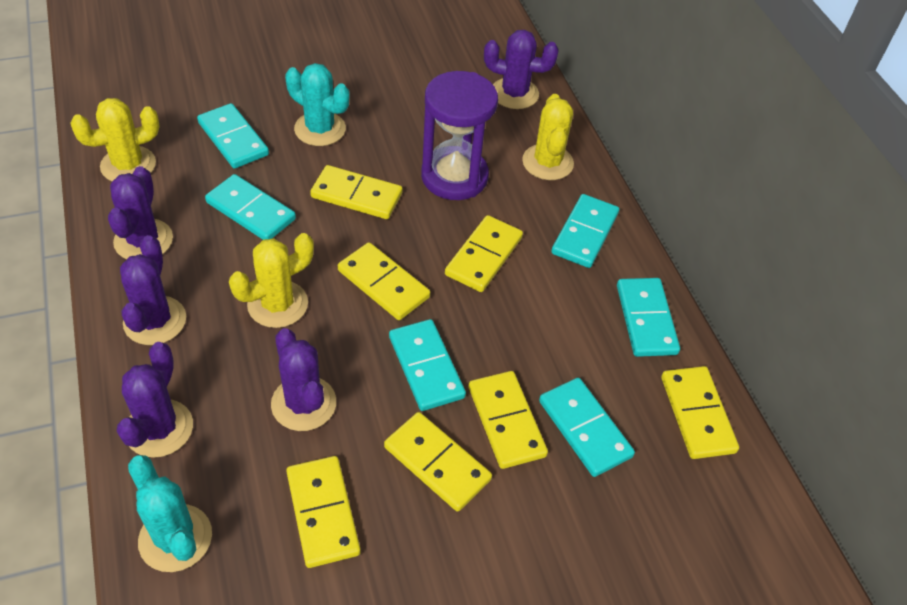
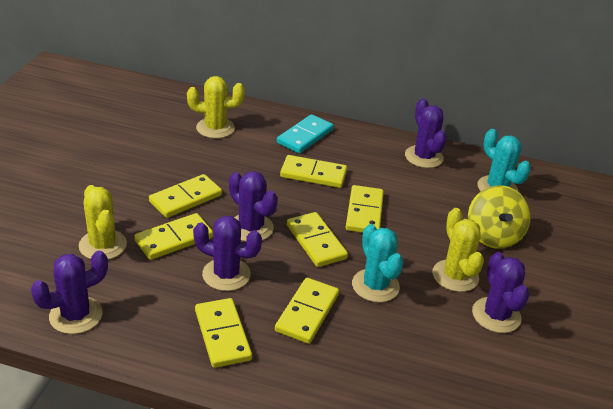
purple hourglass: [421,71,498,200] = 1 -> none = 0
turquoise domino: [197,103,269,169] [205,174,296,240] [389,319,466,411] [539,378,635,477] [551,194,619,268] [617,278,680,357] = 6 -> [277,114,334,153] = 1
yellow spinning top: none = 0 -> [468,185,531,249] = 1

